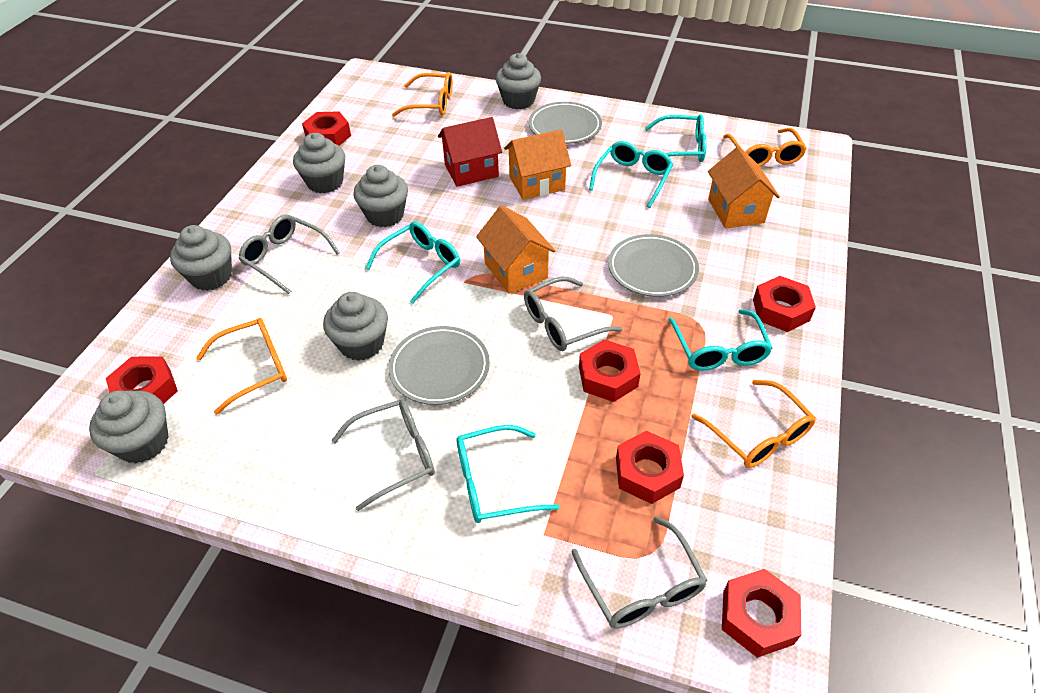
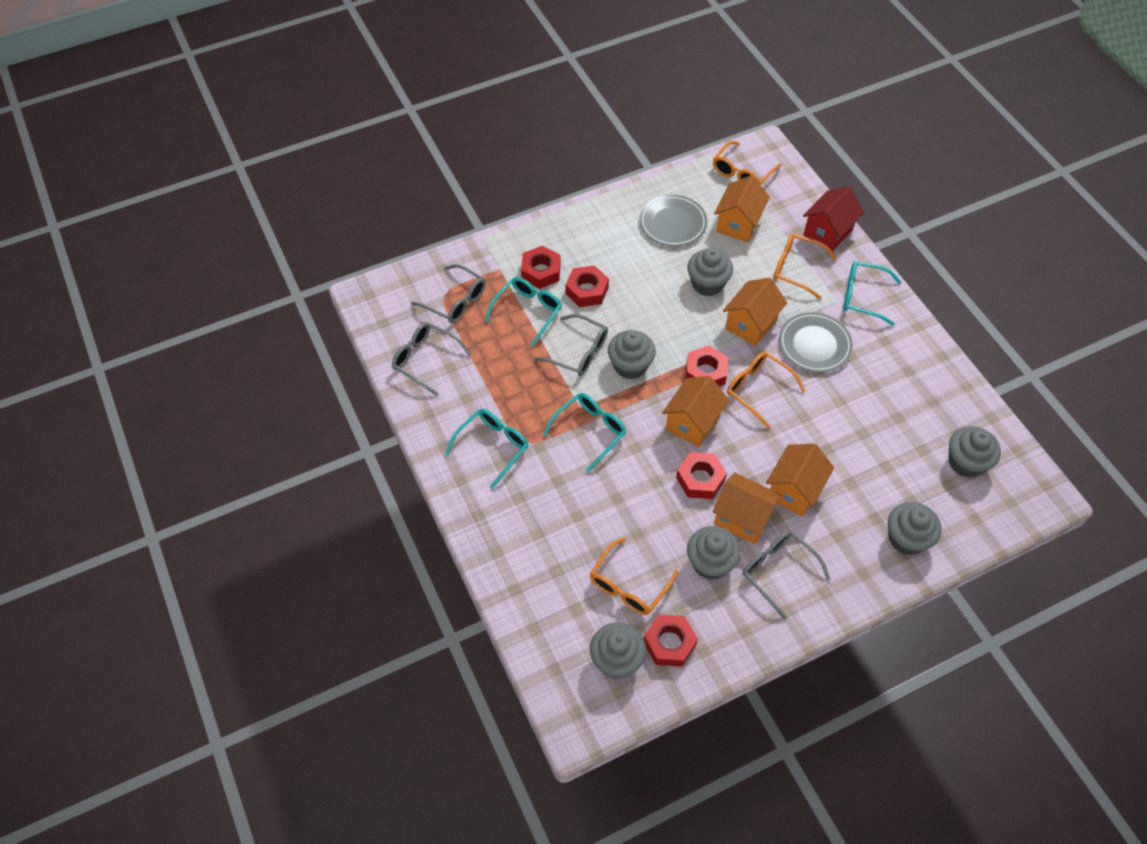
grey plate: [389,326,490,405] [529,102,602,144] [608,234,699,297] = 3 -> [639,195,707,247] [779,312,853,372] = 2
orange house: [476,205,556,294] [504,129,571,200] [708,146,780,229] = 3 -> [662,376,729,447] [713,473,782,544] [714,175,770,242] [723,278,787,346] [766,443,834,516] = 5
red nut: [106,356,178,404] [302,111,351,146] [579,339,641,402] [616,431,684,504] [722,569,801,658] [753,276,816,332] = 6 -> [521,246,561,289] [565,265,609,307] [644,614,698,667] [676,452,727,499] [685,345,728,387] = 5
turquoise glasses: [365,221,460,304] [456,425,559,523] [589,141,673,208] [645,114,707,162] [668,309,773,371] = 5 -> [445,409,529,489] [485,277,562,347] [543,393,626,473] [843,261,901,326] = 4

